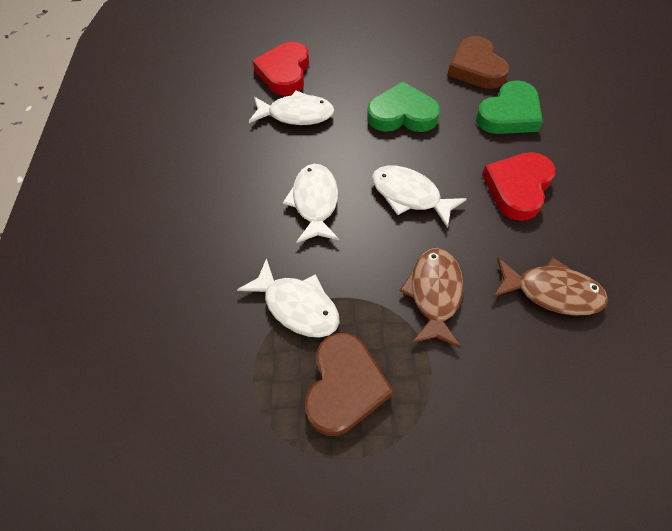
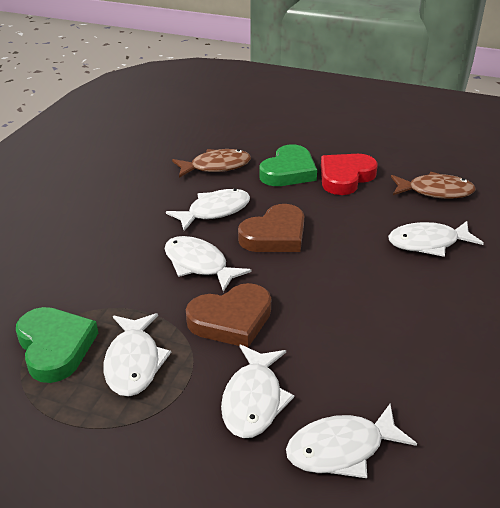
red heart: [252,42,309,96] [482,152,556,221] = 2 -> [321,154,378,195] = 1
white fish: [237,258,340,338] [249,91,335,125] [283,164,339,243] [372,165,467,228] = 4 -> [104,313,171,397] [165,236,251,292] [166,189,250,231] [221,344,295,438] [286,404,417,478] [388,221,484,257] = 6

